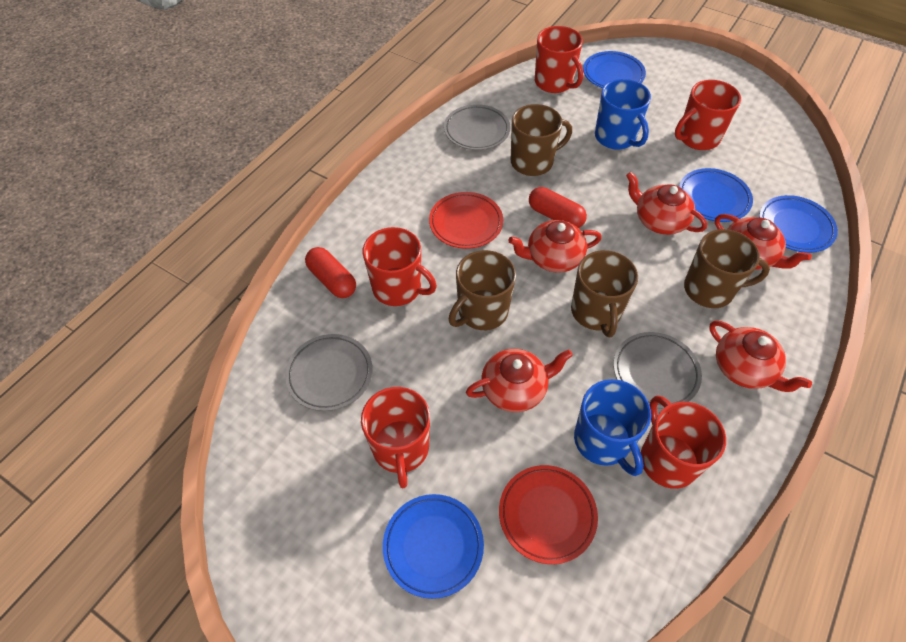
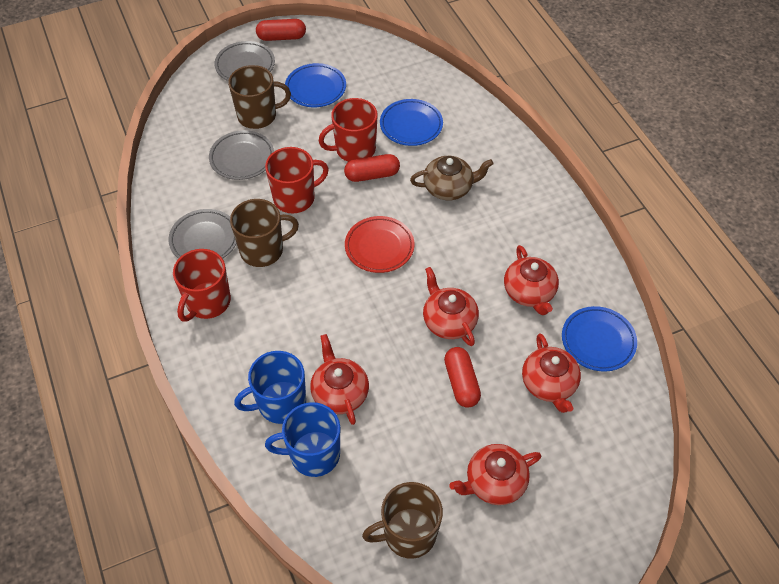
blue plate: [383,494,484,599] [583,51,646,88] [679,168,753,222] [759,195,838,253] = 4 -> [285,63,346,107] [380,99,443,146] [562,306,637,372] = 3
brown mug: [449,250,516,330] [511,104,572,176] [571,250,638,337] [684,229,770,308] = 4 -> [228,65,291,129] [230,199,299,267] [362,482,443,559] = 3
brown teapot: none = 0 -> [410,156,494,200] = 1
red capsule: [305,247,356,298] [529,187,587,228] = 2 -> [256,19,306,41] [344,154,400,182] [444,347,481,407] = 3
red mug: [361,387,430,488] [363,227,437,306] [535,26,583,93] [641,395,726,489] [675,80,741,150] = 5 -> [173,249,231,322] [265,147,329,214] [319,98,377,162] = 3
red plate: [429,192,503,249] [499,465,598,564] = 2 -> [345,216,414,273] = 1

